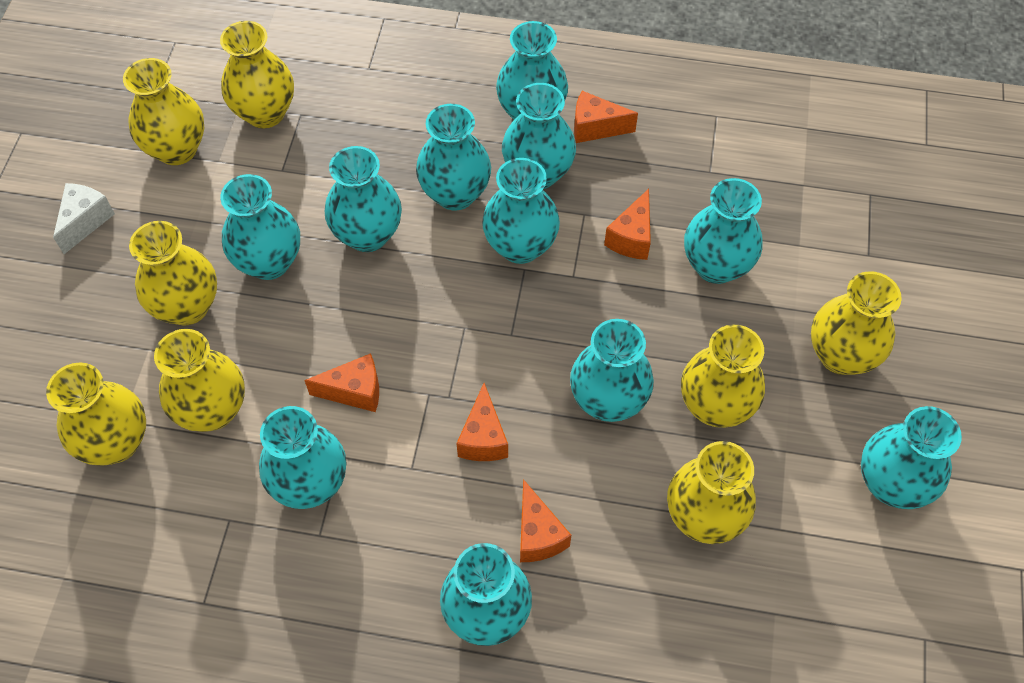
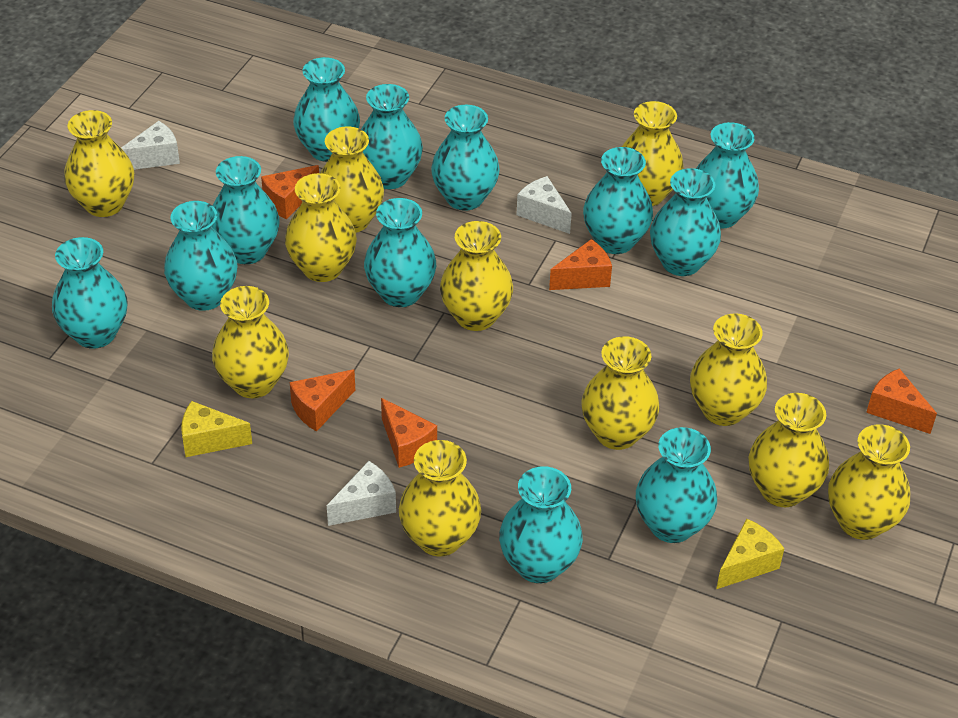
turquoise vase: [220,174,300,280] [259,406,347,509] [325,146,402,252] [416,104,491,211] [440,543,532,646] [482,158,560,264] [496,21,568,120] [502,83,576,189] [570,319,654,422] [684,178,763,284] [861,406,962,509] = 11 -> [52,237,128,349] [164,201,238,311] [212,156,279,264] [293,57,360,162] [361,84,423,189] [364,198,436,307] [431,105,500,211] [499,466,583,583] [583,147,653,254] [636,427,717,543] [650,168,721,276] [696,122,759,229] = 12
white cheese: [53,183,115,254] = 1 -> [121,121,180,170] [327,461,396,526] [516,176,572,234] = 3
yellow cheese: none = 0 -> [181,401,252,457] [716,519,784,589] = 2
yellow vase: [46,363,146,466] [123,58,204,165] [129,221,217,325] [154,329,245,432] [220,21,294,128] [667,441,756,544] [681,325,765,428] [811,271,902,375] = 8 -> [64,110,134,217] [212,286,289,398] [285,173,357,282] [320,127,384,233] [399,440,481,556] [440,221,513,331] [581,336,660,450] [622,101,684,206] [690,313,767,426] [749,393,829,507] [828,424,910,540] = 11

